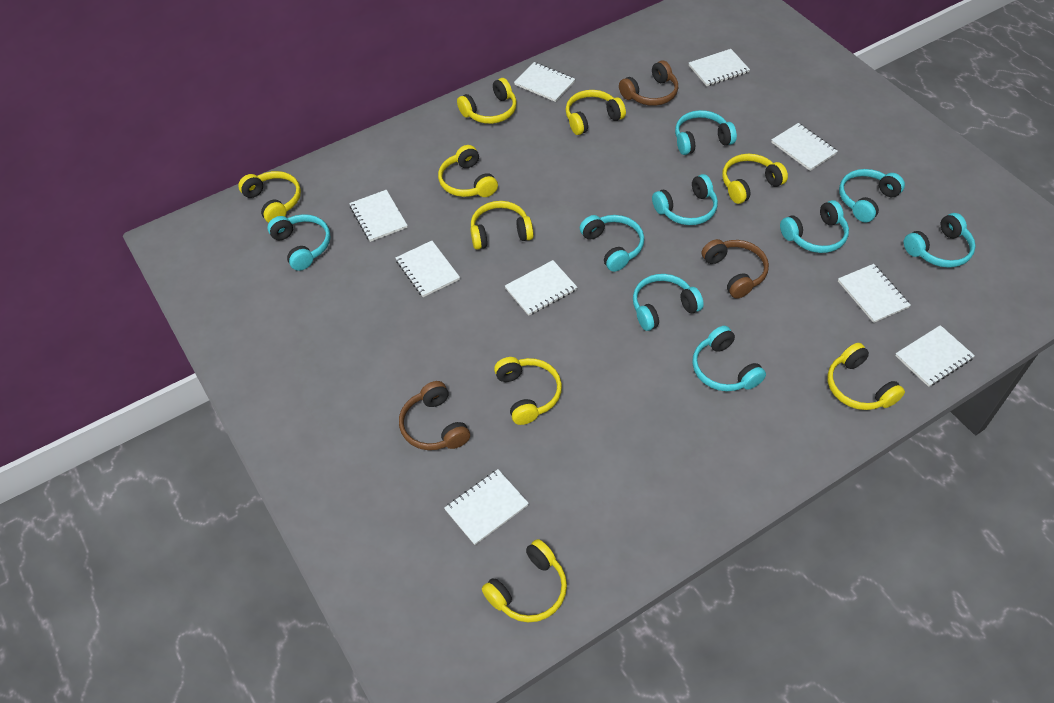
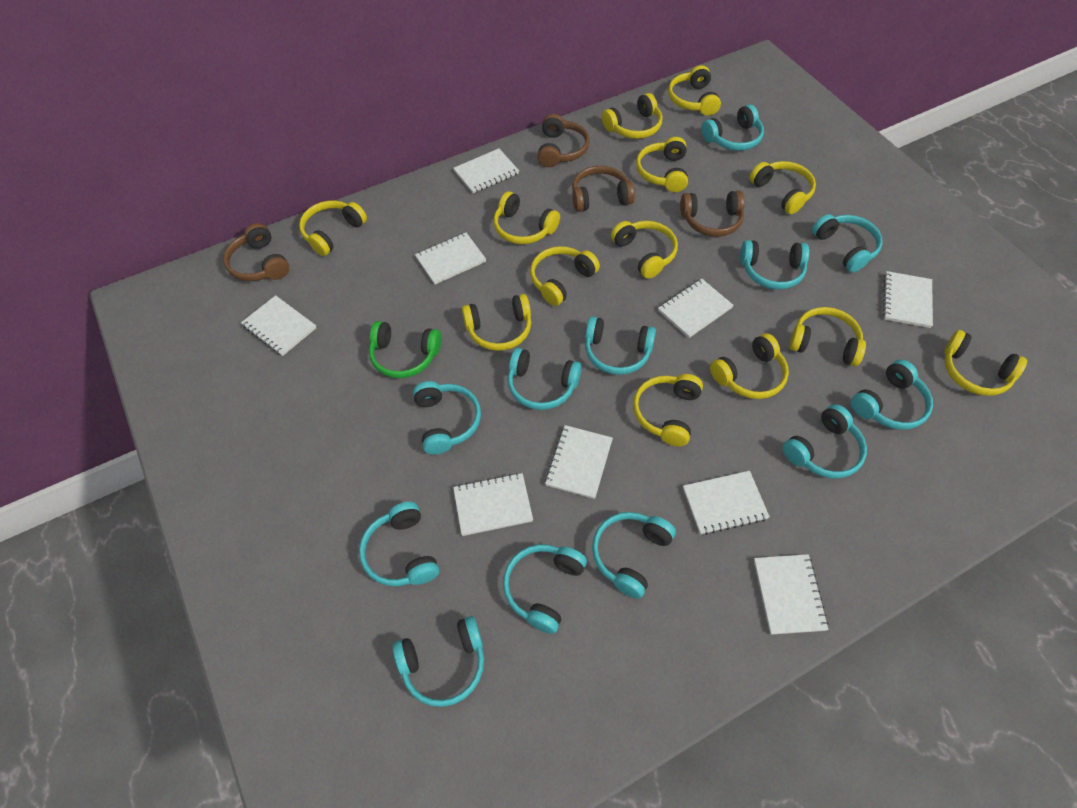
brown headphones: [399,381,470,450] [619,60,678,106] [702,239,769,299] = 3 -> [223,223,289,281] [538,114,590,167] [572,166,635,212] [680,191,745,237] = 4
green headphones: none = 0 -> [369,321,441,378] = 1
turquoise headphones: [267,214,331,271] [580,215,644,272] [633,274,704,331] [652,174,718,225] [675,110,737,155] [692,326,766,391] [780,200,849,253] [839,169,905,222] [904,213,976,268] = 9 -> [359,502,439,586] [393,616,484,707] [413,381,481,455] [503,544,587,634] [508,348,582,410] [585,317,656,375] [592,512,676,599] [701,104,764,151] [740,240,809,290] [783,404,867,479] [812,214,883,273] [851,360,933,430] = 12
yellow headphones: [238,171,301,223] [438,145,498,197] [457,78,517,124] [470,201,534,250] [482,539,567,622] [494,357,562,425] [566,90,626,135] [722,154,788,204] [827,343,905,410] = 9 -> [299,200,367,256] [462,294,531,351] [493,191,560,244] [530,246,600,306] [602,93,662,139] [611,221,678,279] [633,374,703,447] [636,137,688,192] [668,65,721,116] [710,333,789,399] [749,161,816,214] [789,307,866,366] [944,330,1027,396] = 13

